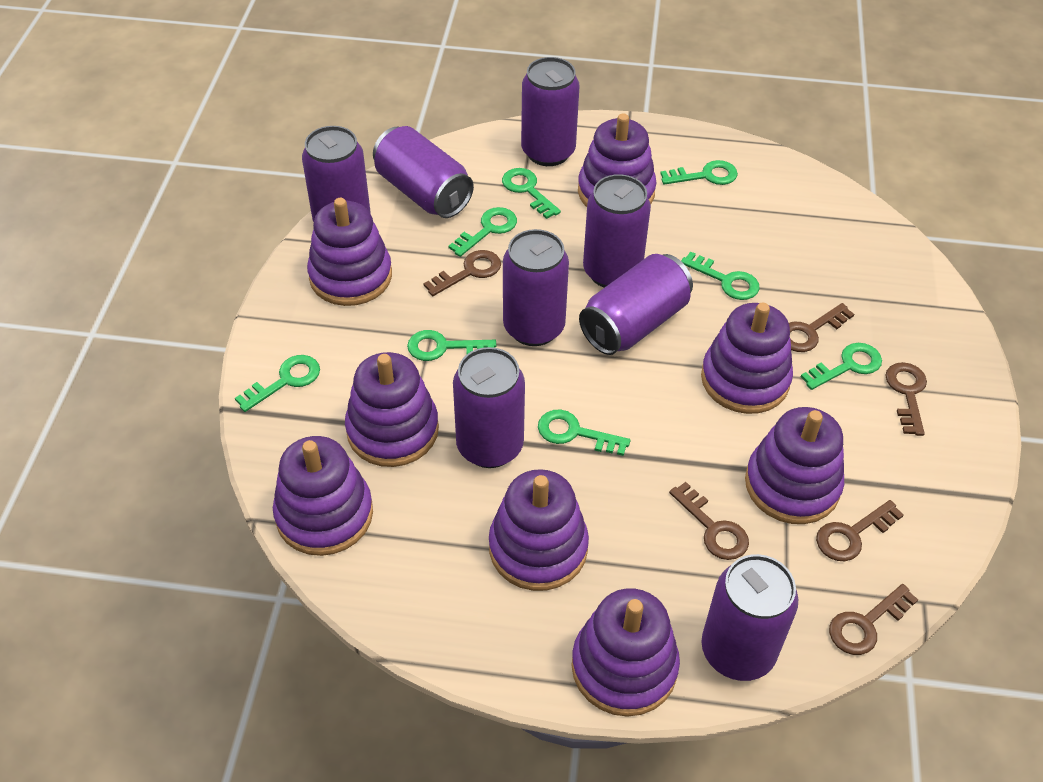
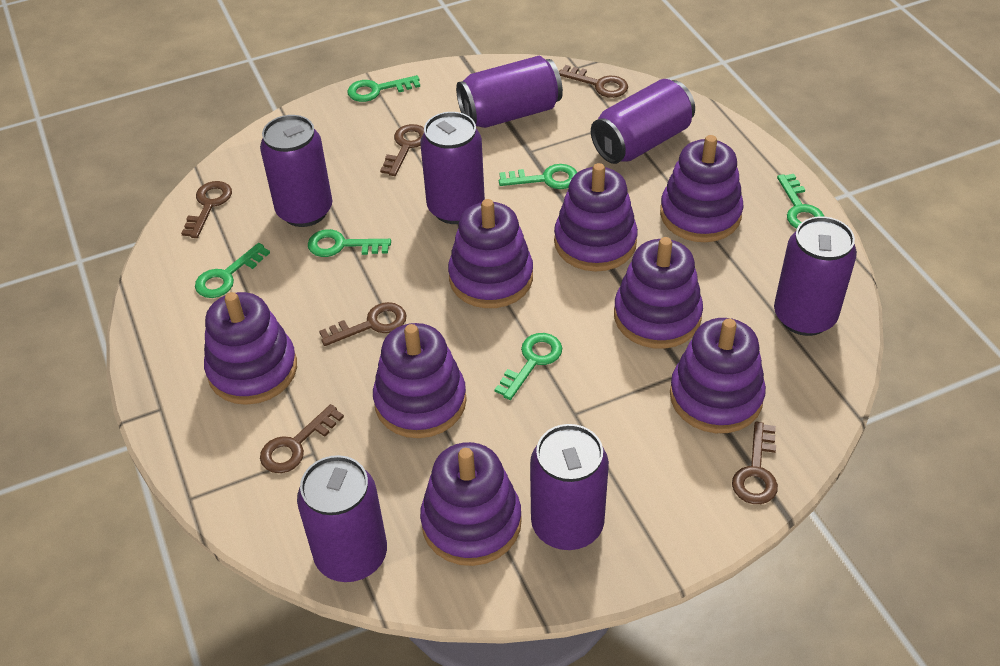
green key: [235,355,320,412] [407,330,496,361] [448,207,517,257] [502,168,561,219] [538,409,630,456] [660,160,738,185] [681,252,760,300] [801,343,882,390] = 8 -> [195,243,270,298] [308,229,391,257] [347,75,420,102] [495,333,562,400] [499,164,577,189] [777,174,824,229] = 6
purple can: [302,126,371,222] [373,126,474,218] [453,347,525,468] [503,229,569,346] [521,57,580,166] [579,254,693,355] [583,174,651,288] [702,554,798,681] = 8 -> [260,115,332,227] [297,455,387,582] [420,112,485,224] [456,56,563,128] [530,424,609,550] [591,79,695,164] [774,216,857,336] = 7

